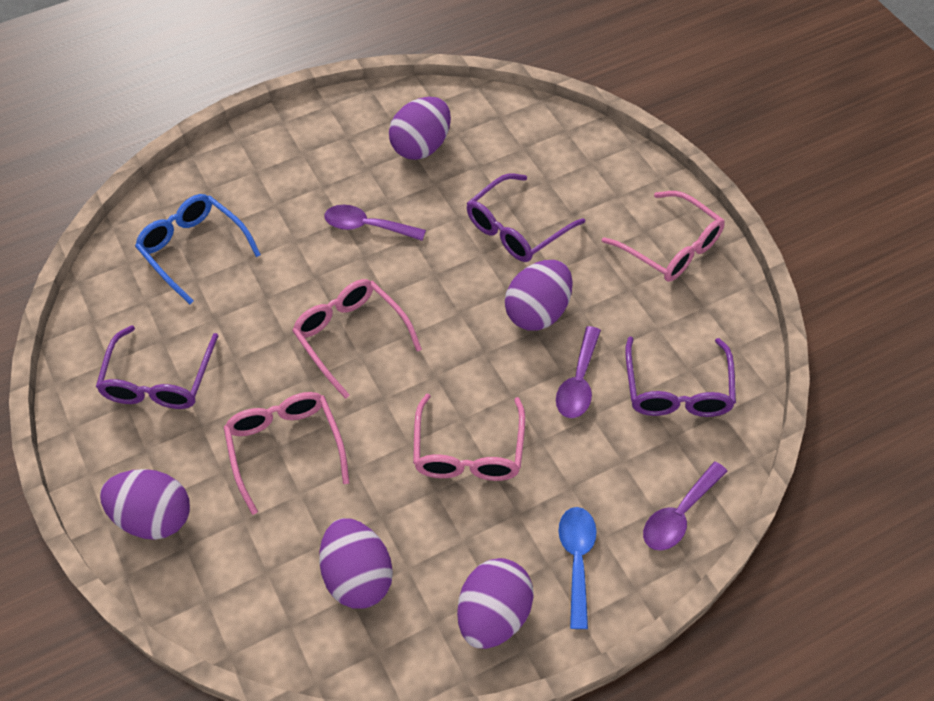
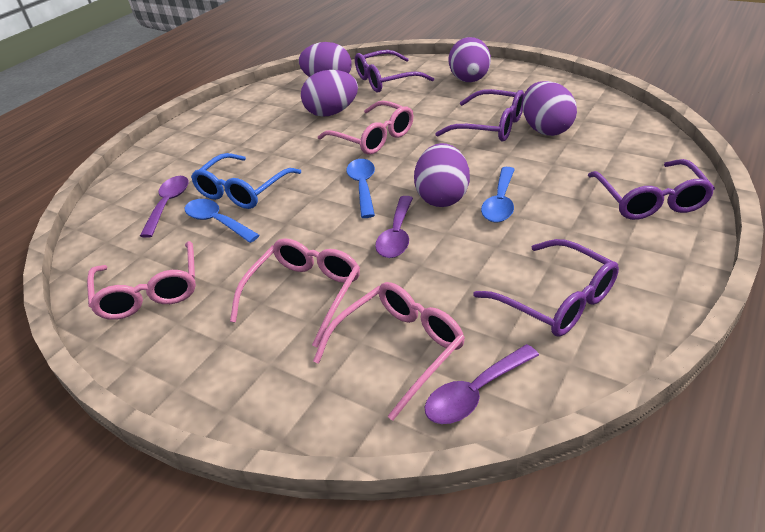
blue spoon: [558,507,597,629] = 1 -> [185,199,260,243] [346,159,375,218] [481,167,515,222] = 3
purple glasses: [96,325,218,409] [467,173,585,262] [625,336,736,417] = 3 -> [355,50,434,92] [435,89,524,141] [474,239,619,337] [588,159,715,220] = 4

